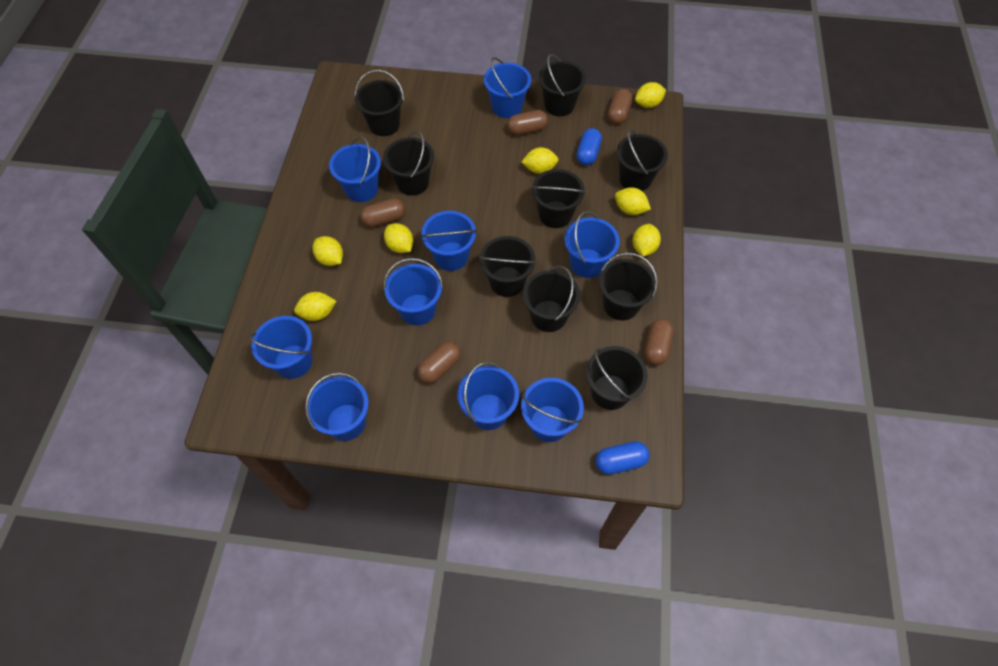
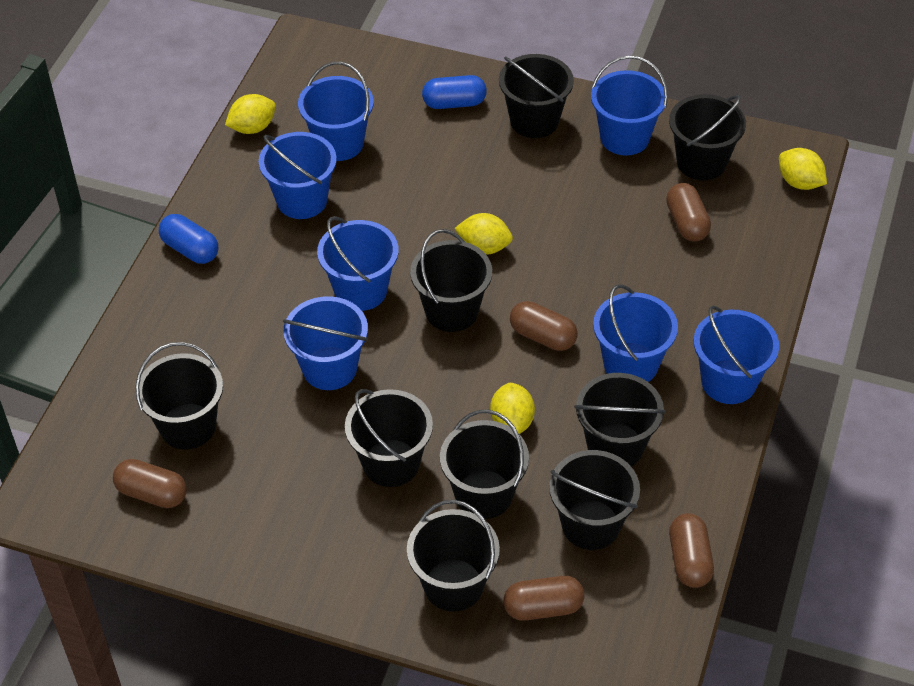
blue bucket: [249,316,312,379] [305,372,369,441] [329,136,381,202] [384,258,443,326] [421,211,477,271] [457,362,519,430] [484,57,531,118] [521,378,584,442] [565,211,620,278] = 9 -> [259,132,337,219] [283,296,368,390] [298,62,374,161] [317,216,399,311] [591,56,668,156] [593,284,678,382] [694,306,779,404] = 7
yellow lemon: [294,292,336,321] [313,236,343,266] [384,223,413,253] [522,147,559,174] [615,187,651,215] [632,224,661,257] [635,82,666,108] = 7 -> [225,94,276,134] [455,213,513,255] [490,383,535,434] [779,148,827,190] = 4

